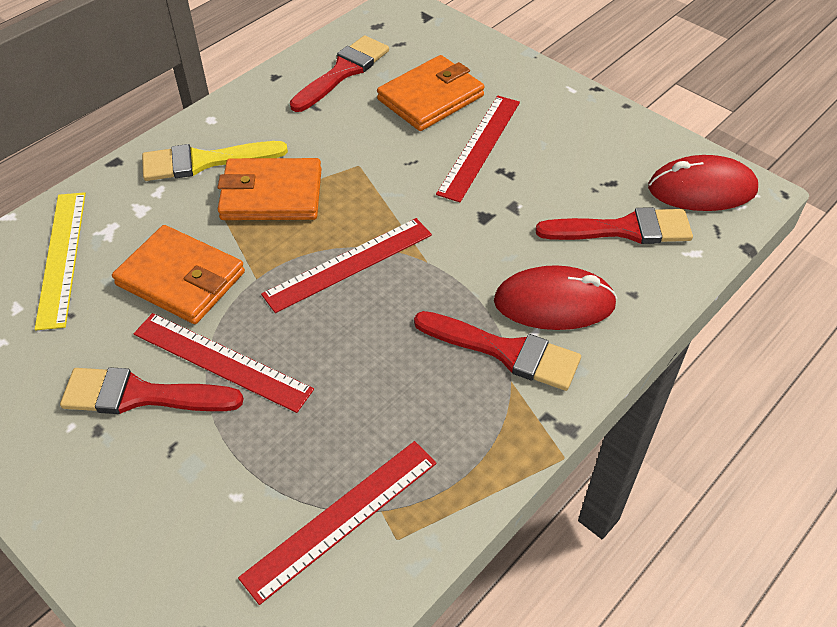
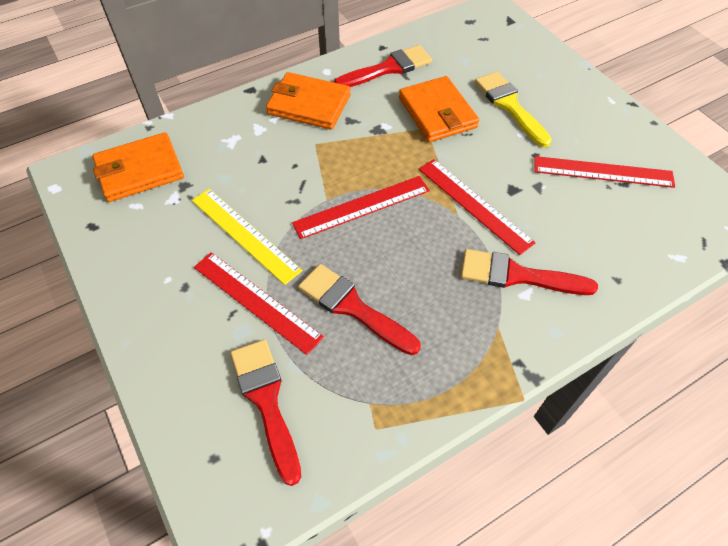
red mouse: [494,265,617,330] [648,155,758,211] = 2 -> none = 0

